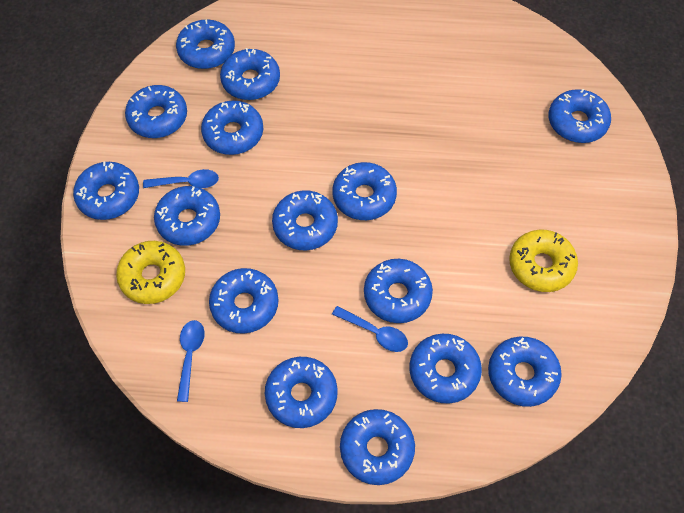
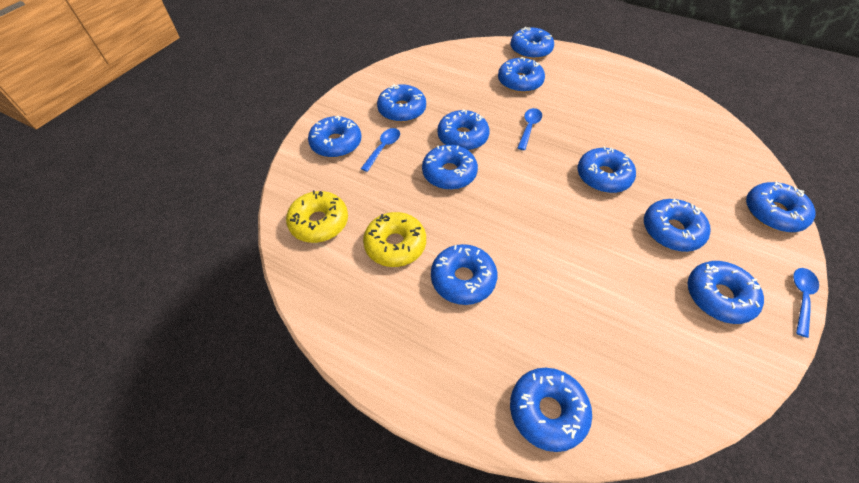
blue donut: [73,161,139,220] [125,85,187,138] [154,186,220,246] [176,19,235,69] [201,100,263,155] [209,268,279,334] [220,48,280,100] [265,357,338,428] [272,190,338,250] [332,162,397,220] [340,409,415,485] [364,259,433,323] [409,334,482,404] [488,337,562,407] [549,89,611,143] = 15 -> [308,116,361,158] [377,84,426,122] [422,145,478,190] [431,244,497,305] [437,109,490,151] [498,57,545,93] [510,27,554,59] [510,368,592,452] [578,146,636,193] [644,199,711,252] [687,261,764,324] [746,182,816,232] = 12

